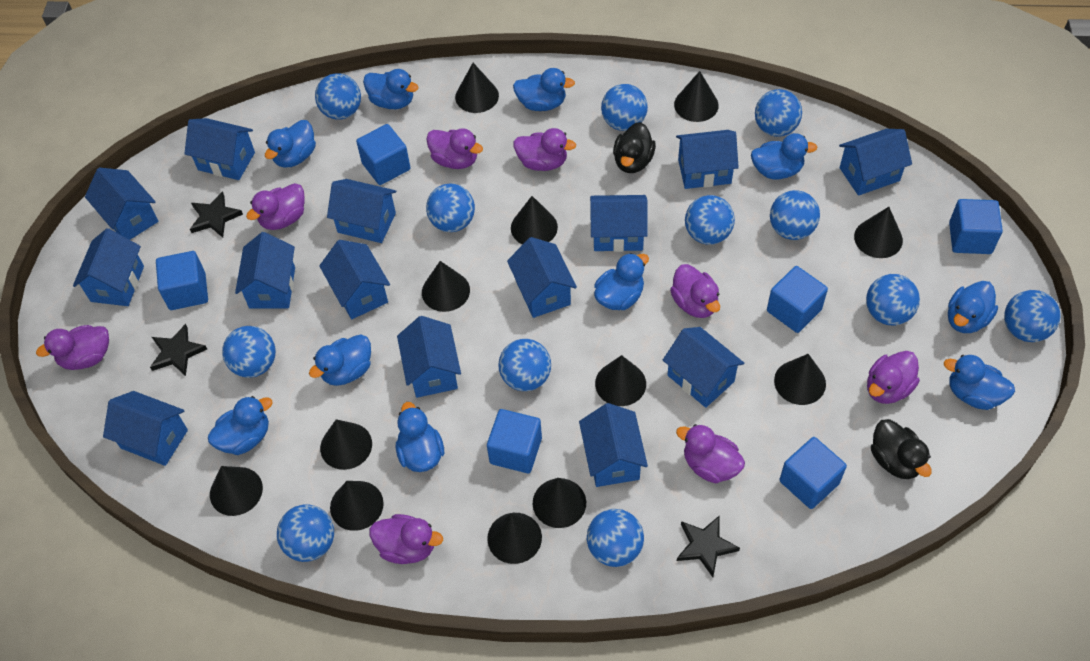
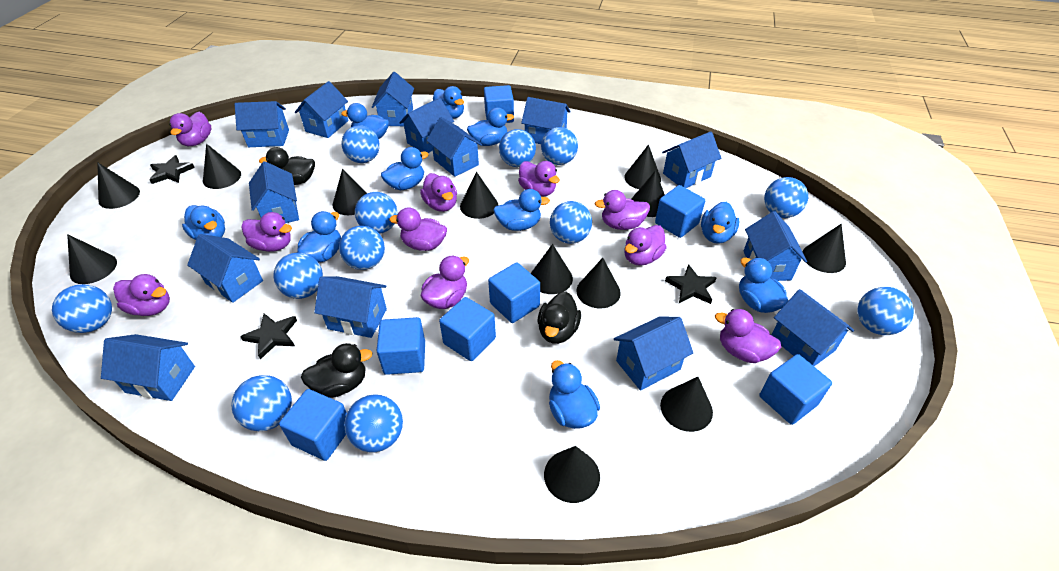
black duck: [613,122,656,173] [871,419,932,479] = 2 -> [259,147,315,185] [301,343,372,398] [538,292,581,344] = 3
blue cube: [156,251,208,310] [356,124,411,185] [487,409,542,473] [767,266,828,333] [779,437,847,509] [949,199,1003,254] = 6 -> [279,389,347,461] [377,317,425,375] [439,297,496,361] [484,85,514,123] [488,262,540,323] [655,185,705,238] [759,354,832,425] = 7
purple duck: [36,325,109,370] [246,183,305,230] [370,514,443,564] [426,129,483,169] [513,128,576,171] [670,264,720,318] [676,424,745,483] [867,351,920,404] = 8 -> [113,274,170,316] [169,112,212,146] [241,212,292,252] [389,207,447,251] [420,173,457,212] [421,255,469,309] [518,161,560,197] [595,190,650,230] [625,225,667,266] [715,309,781,363] = 10

